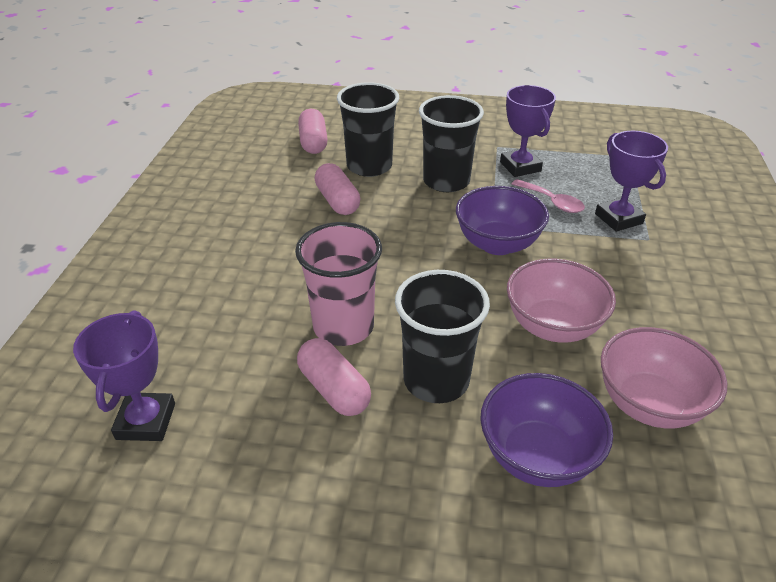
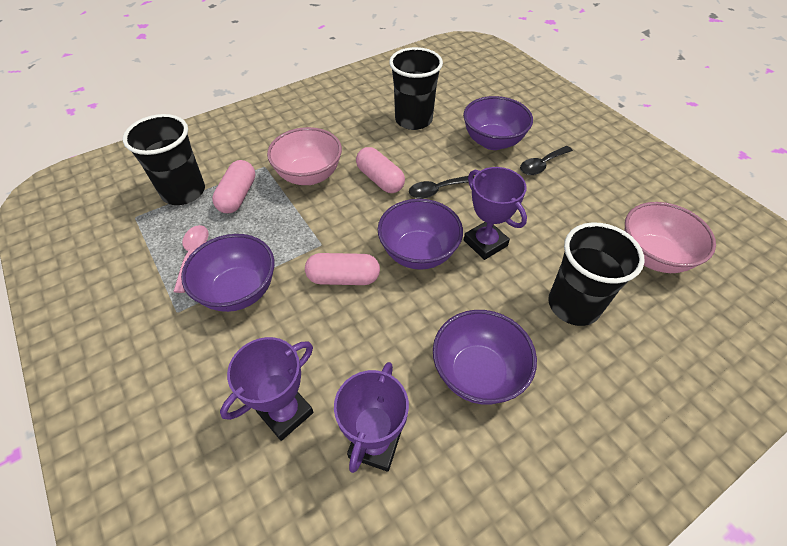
black spoon: none = 0 -> [409,176,474,199] [520,146,573,175] = 2
pink cup: [295,222,382,346] = 1 -> none = 0
purple bowl: [456,186,549,255] [480,373,613,487] = 2 -> [181,234,274,312] [378,199,463,270] [433,310,537,405] [463,96,533,150] = 4

